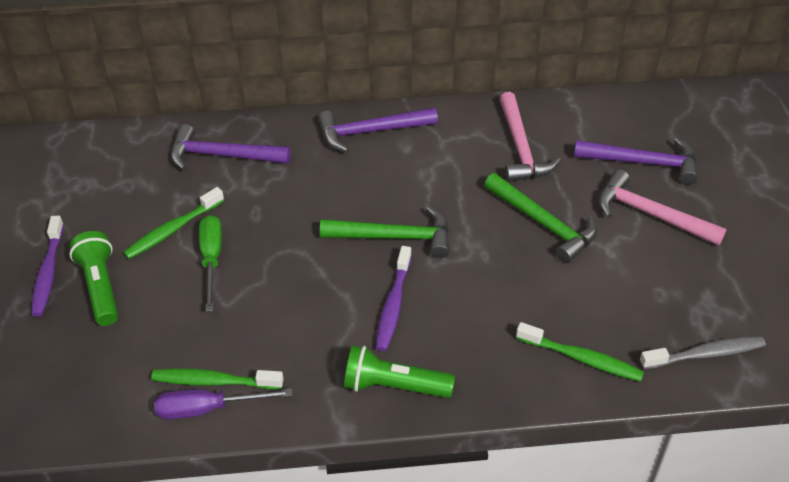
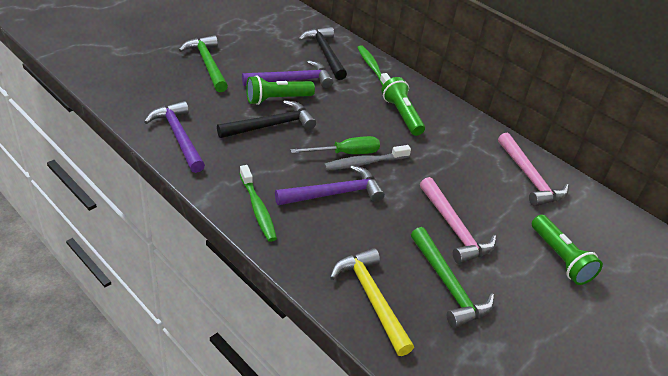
black hammer: none = 0 -> [217,100,316,138] [298,27,347,80] = 2
green flashlight: [69,231,118,326] [344,345,455,398] = 2 -> [246,75,315,105] [381,77,425,136] [532,215,603,285] = 3
green toothbrush: [123,187,224,259] [151,368,284,389] [516,322,644,382] = 3 -> [240,165,277,242] [357,45,391,86] = 2
purple screwdriver: [154,388,293,420] = 1 -> none = 0
purple toothbrush: [31,216,64,317] [375,246,412,351] = 2 -> none = 0
yellow hammer: none = 0 -> [330,248,414,356] = 1

